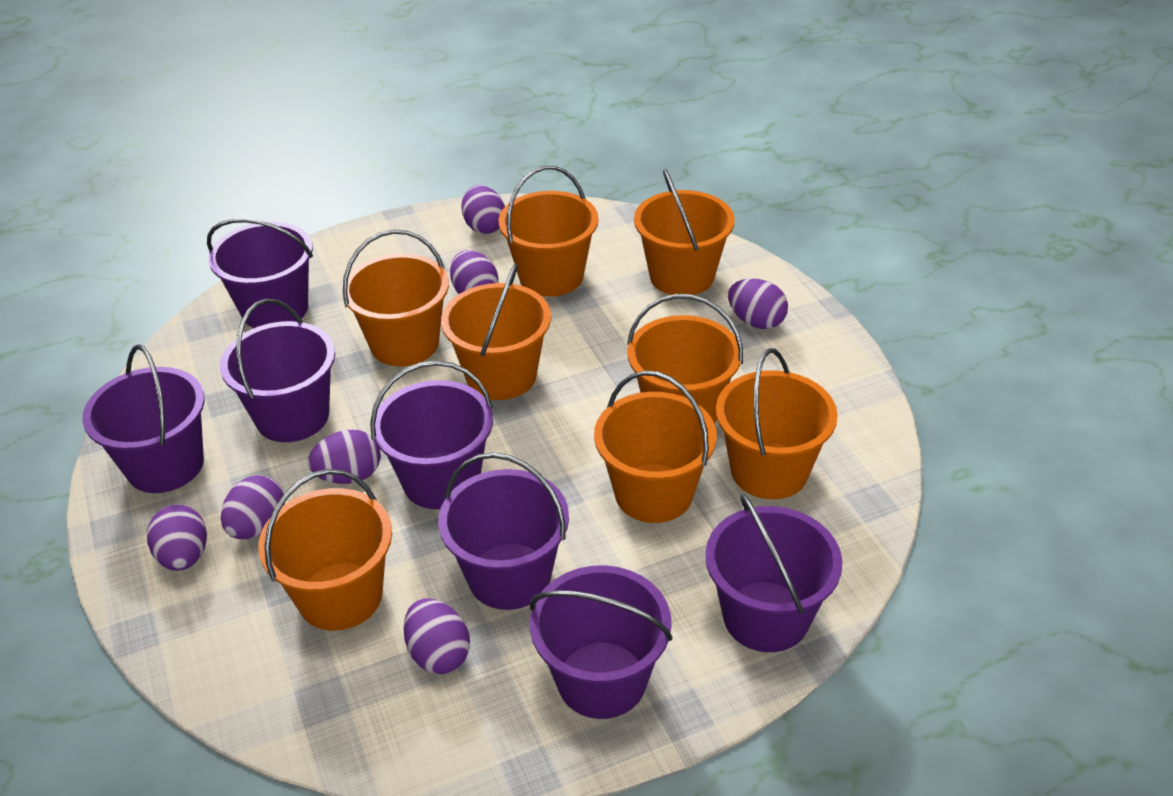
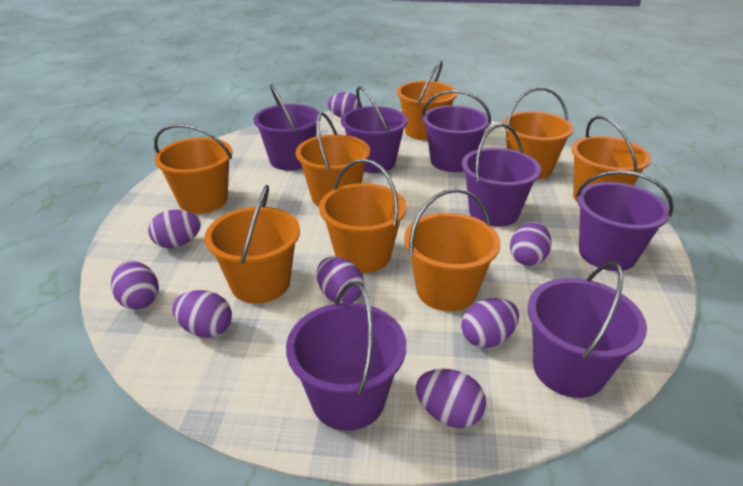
purple egg: [147,504,207,571] [221,475,285,539] [308,430,381,484] [403,598,470,674] [450,250,498,294] [461,185,505,234] [728,278,788,329] = 7 -> [111,261,159,310] [148,210,201,248] [172,290,232,338] [317,257,364,303] [327,92,361,118] [416,369,486,428] [461,298,519,348] [510,222,551,266] = 8

